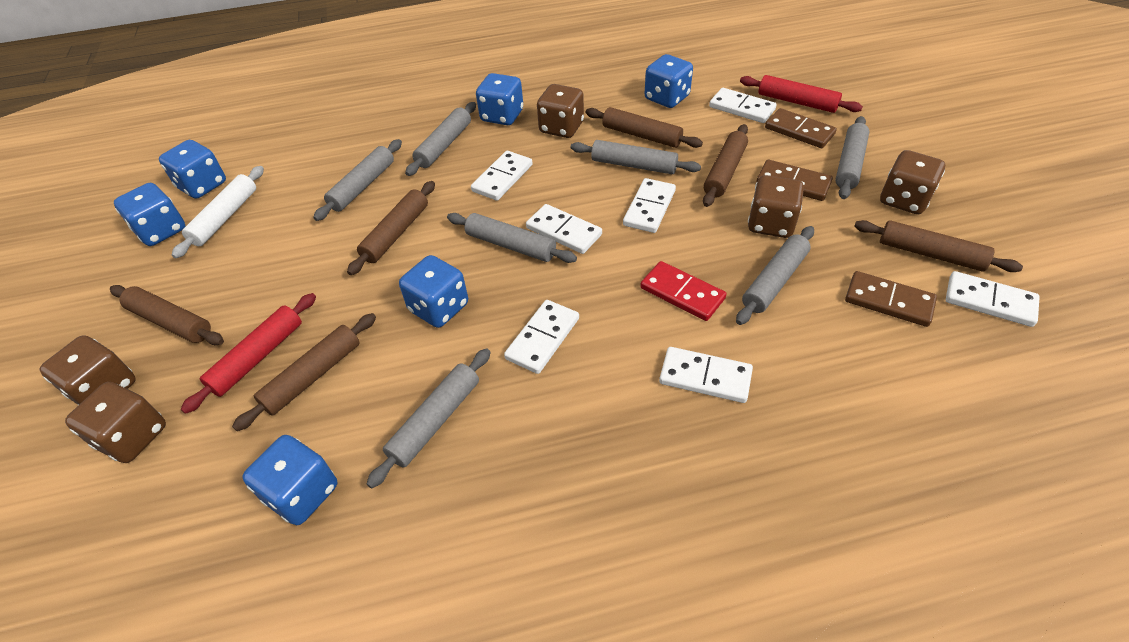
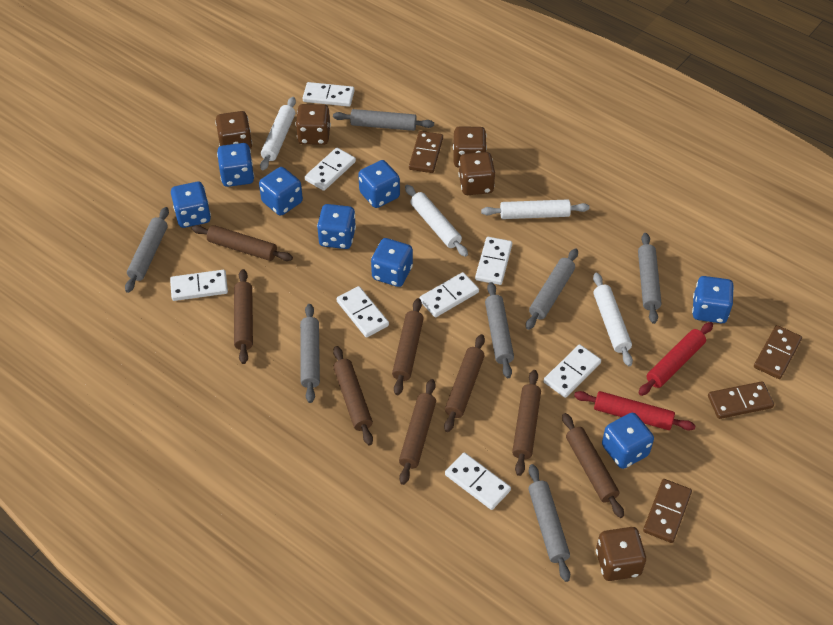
blue dice: [114,183,185,246] [159,140,226,199] [242,435,337,525] [399,255,468,328] [476,73,523,125] [644,54,693,108] = 6 -> [171,182,211,228] [217,143,254,187] [259,167,303,216] [317,204,356,249] [358,160,400,208] [371,238,413,287] [602,413,654,469] [692,276,734,323] = 8
brown domino: [757,160,833,201] [765,108,837,148] [845,271,937,327] = 3 -> [409,131,443,173] [643,479,692,543] [708,381,774,419] [754,325,802,379] = 4
brown rolling pin: [110,285,224,345] [232,313,376,431] [347,181,435,275] [586,107,703,148] [703,124,748,207] [854,220,1023,272] = 6 -> [192,225,293,261] [234,269,253,364] [333,346,373,445] [392,298,424,395] [399,379,436,485] [444,334,485,432] [512,370,541,476] [562,413,624,518] = 8
red domino: [640,261,726,321] = 1 -> none = 0
white domino: [471,151,533,201] [504,300,579,374] [526,204,602,254] [623,178,676,233] [659,347,753,403] [709,88,777,123] [946,271,1040,327] = 7 -> [170,270,228,301] [303,82,355,107] [305,148,356,191] [336,286,389,338] [419,272,479,317] [445,453,511,510] [475,237,512,285] [544,344,601,398] = 8
white rolling pin: [172,166,264,258] = 1 -> [260,97,296,170] [405,185,468,257] [481,199,590,219] [593,273,633,366] = 4

